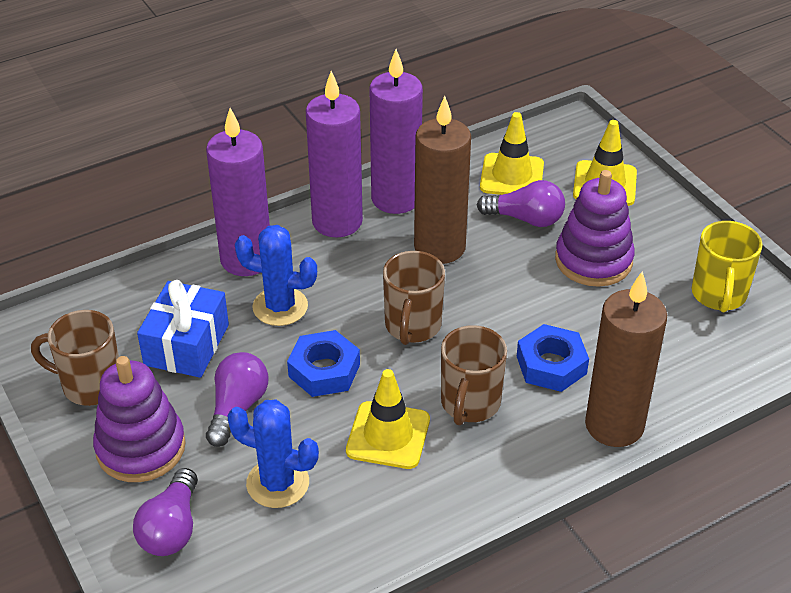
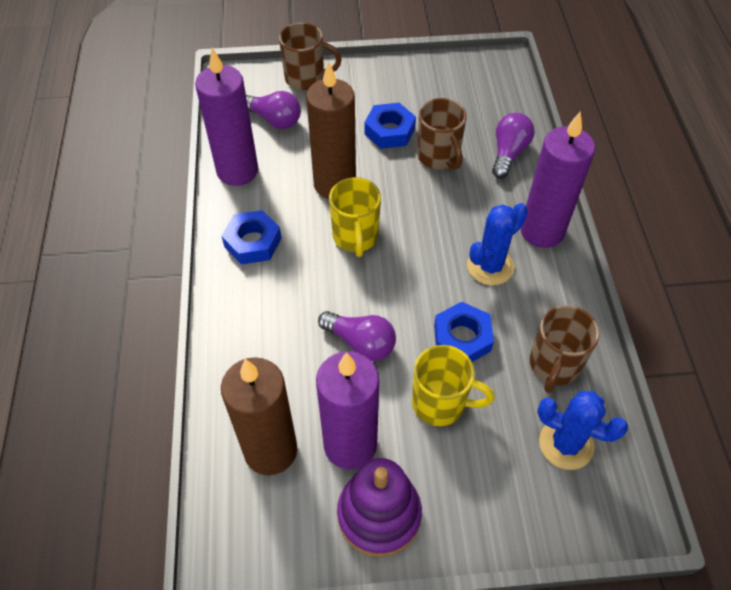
blue gift: [137,280,229,378] = 1 -> none = 0
blue nut: [287,330,360,397] [517,324,589,392] = 2 -> [222,210,281,264] [364,103,416,149] [434,302,494,362] = 3
purple stacking toy: [93,356,186,482] [555,170,635,287] = 2 -> [337,458,422,557] = 1
yellow mug: [692,221,762,312] = 1 -> [329,177,381,257] [412,345,495,426] = 2
yellow traffic cone: [346,369,430,469] [480,112,544,195] [573,120,637,206] = 3 -> none = 0

